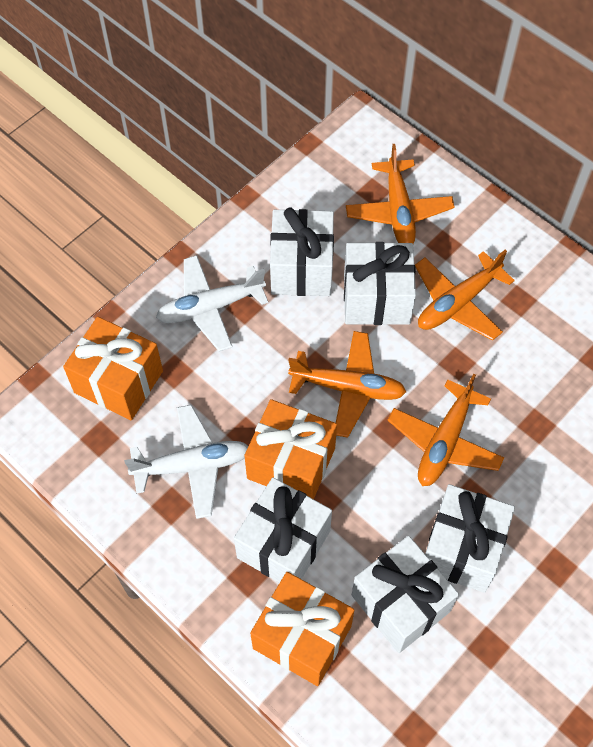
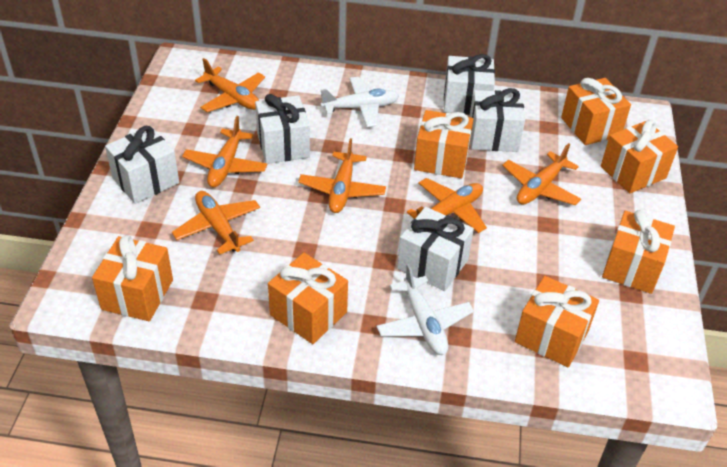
orange gift: [63,317,163,420] [244,399,337,499] [250,572,354,686] = 3 -> [92,235,173,321] [268,253,348,344] [414,110,474,178] [515,276,599,367] [561,78,631,145] [600,120,678,193] [602,210,675,294] = 7
orange plane: [288,331,406,438] [346,144,455,244] [387,373,504,486] [415,250,515,341] = 4 -> [172,191,260,255] [182,116,268,187] [195,58,265,112] [298,138,386,213] [407,178,487,233] [502,143,581,205] = 6

